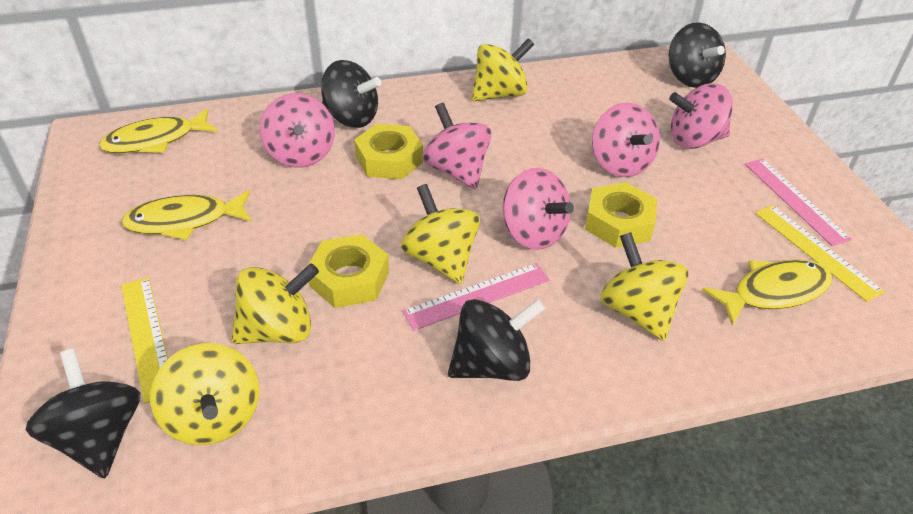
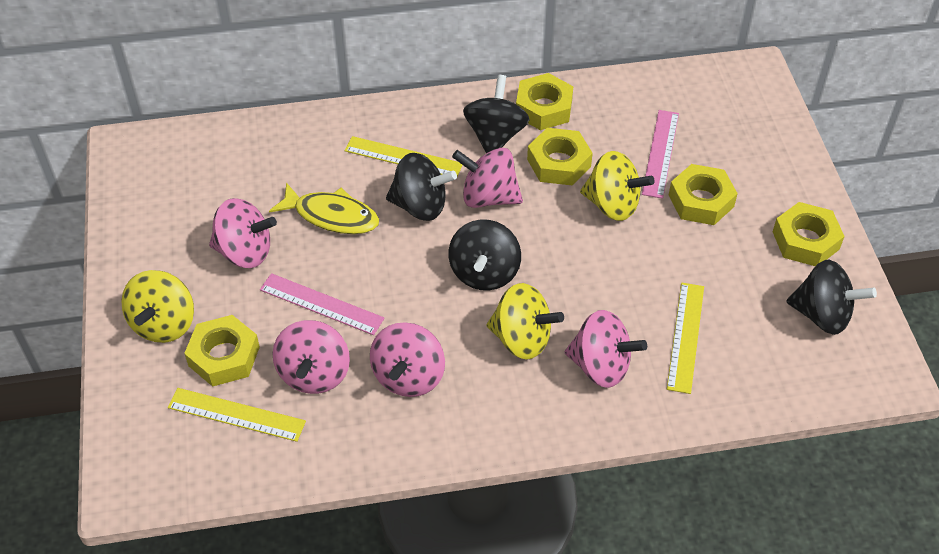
yellow fish: [99,109,218,153] [121,190,252,240] [702,259,833,325] = 3 -> [269,182,379,234] = 1
yellow nut: [308,234,389,308] [354,124,423,179] [585,182,657,248] = 3 -> [184,315,260,387] [516,73,573,130] [527,128,593,185] [669,164,738,225] [773,202,845,266] = 5
yellow ruler: [121,277,168,403] [755,205,885,302] = 2 -> [168,388,306,442] [345,136,462,177] [667,283,704,394] = 3
yellow spinning top: [150,343,260,445] [231,263,319,344] [401,184,480,284] [472,38,534,101] [600,232,688,341] = 5 -> [121,270,194,343] [487,283,564,360] [580,151,655,221] = 3

